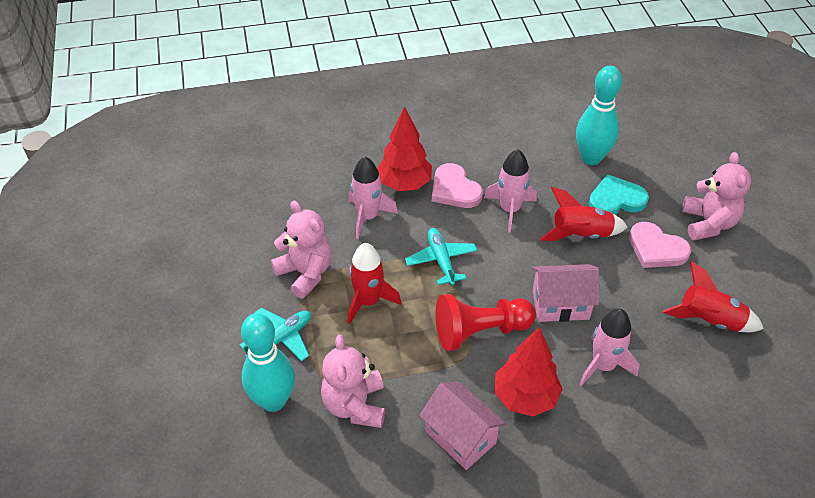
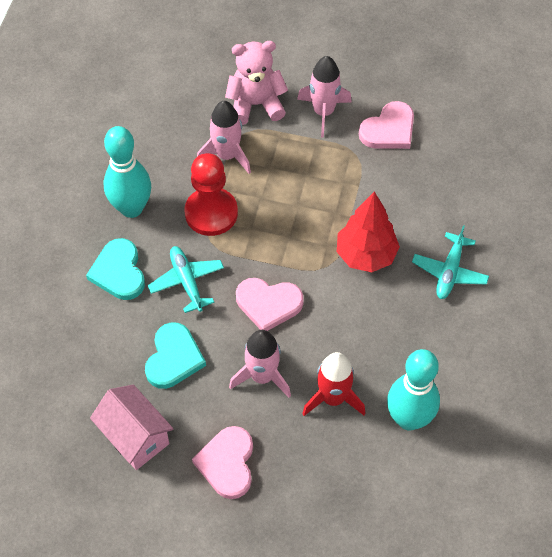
pink heart: [432,163,483,208] [629,222,691,268] = 2 -> [192,426,253,499] [236,278,304,331] [359,101,414,149] = 3
pink house: [419,382,506,470] [532,264,599,322] = 2 -> [90,385,174,470] = 1
pink teddy bear: [271,201,332,299] [321,335,385,428] [682,152,751,240] = 3 -> [225,41,288,125] = 1
red rocket: [348,243,401,324] [540,187,628,241] [662,261,764,332] = 3 -> [302,352,365,416] = 1
red tree: [377,107,432,191] [494,327,562,416] = 2 -> [337,192,400,272] = 1
turquoise heart: [589,174,649,215] = 1 -> [86,238,145,300] [145,322,206,389] = 2

